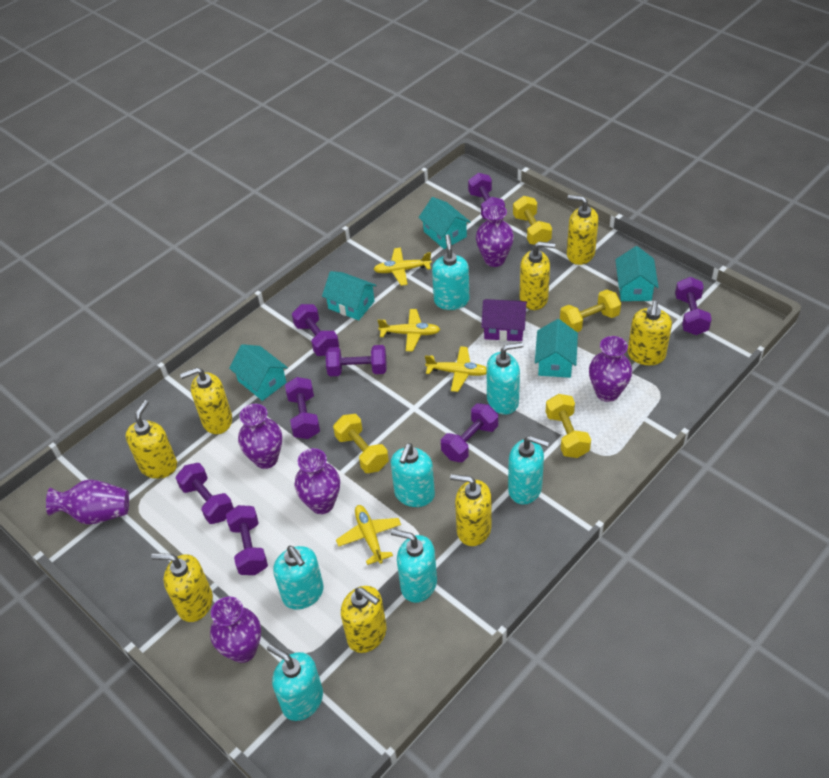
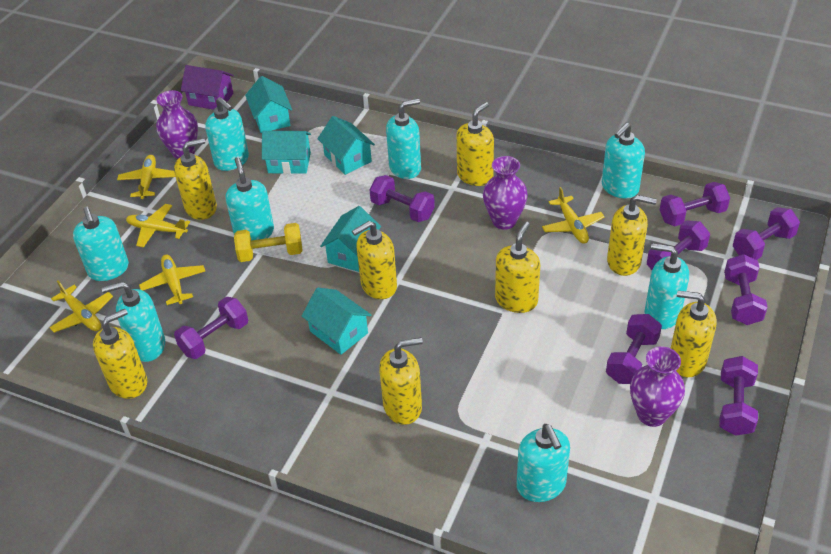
purple vase: [46,479,129,525] [210,596,261,663] [238,404,282,469] [295,448,340,514] [476,204,514,267] [589,336,632,402] = 6 -> [156,90,198,159] [483,156,528,230] [630,347,685,427] = 3
turquoise soap dispenser: [267,644,323,721] [273,546,324,610] [391,443,435,507] [391,529,437,603] [432,234,469,310] [487,342,523,415] [508,435,549,505] = 7 -> [73,207,129,281] [102,282,165,362] [205,97,249,171] [226,157,274,241] [386,99,421,179] [517,424,570,502] [602,123,645,198] [645,243,689,329] = 8
yellow dumbbell: [333,414,389,473] [513,196,552,245] [546,394,591,458] [560,290,621,332] = 4 -> [234,223,302,262] = 1
yellow plane: [336,505,401,565] [373,248,432,286] [377,309,441,351] [425,346,487,392] = 4 -> [49,281,113,333] [117,155,175,199] [126,204,190,248] [139,254,205,305] [542,187,604,244] = 5

